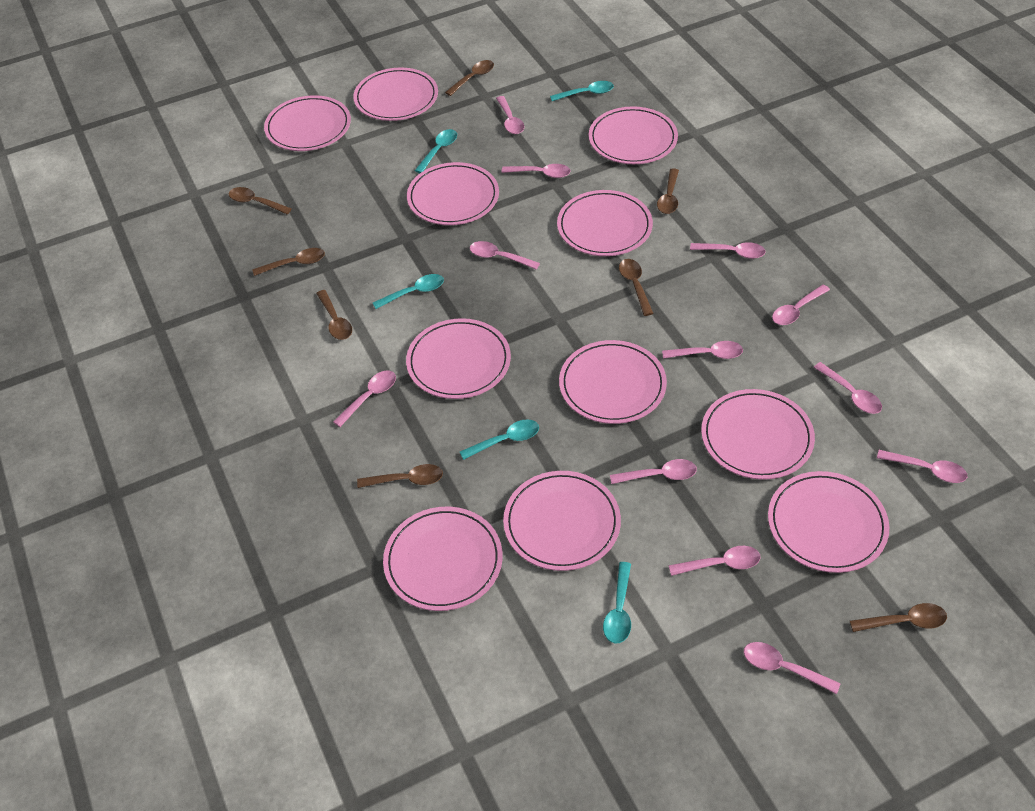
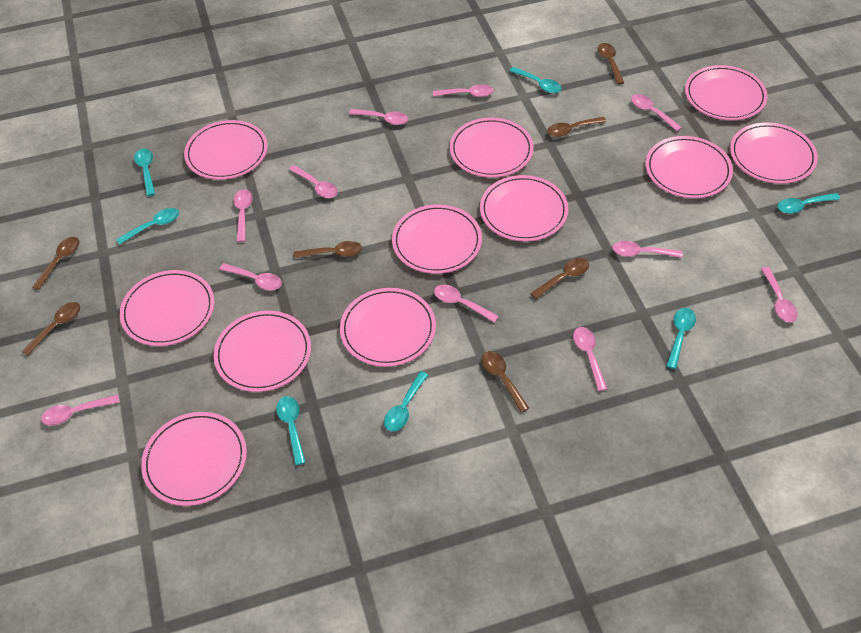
brown spoon: [229,187,292,215] [252,248,325,276] [316,290,352,340] [357,464,443,488] [445,60,494,96] [619,259,654,316] [657,168,679,214] [850,603,947,632] = 8 -> [22,302,80,356] [33,237,79,290] [294,241,362,258] [482,351,529,412] [530,258,589,299] [547,117,606,137] [598,43,624,85] = 7
pink spoon: [333,370,396,427] [470,241,540,270] [496,96,524,134] [502,164,571,178] [610,459,697,484] [662,341,743,359] [669,546,760,576] [690,242,766,259] [744,642,840,694] [772,284,830,325] [814,362,882,414] [877,450,967,483] = 12 -> [41,395,120,426] [219,263,282,291] [233,189,253,242] [289,165,338,198] [349,109,408,125] [433,84,494,97] [434,284,499,323] [573,327,607,391] [612,241,683,258] [631,94,682,131] [761,267,798,322] = 11
turquoise spoon: [373,274,444,309] [415,129,457,173] [460,419,539,460] [550,81,614,101] [603,562,631,643] = 5 -> [116,208,179,244] [134,149,155,196] [276,396,306,465] [384,371,428,432] [509,67,562,93] [666,308,696,369] [777,193,840,214] = 7

